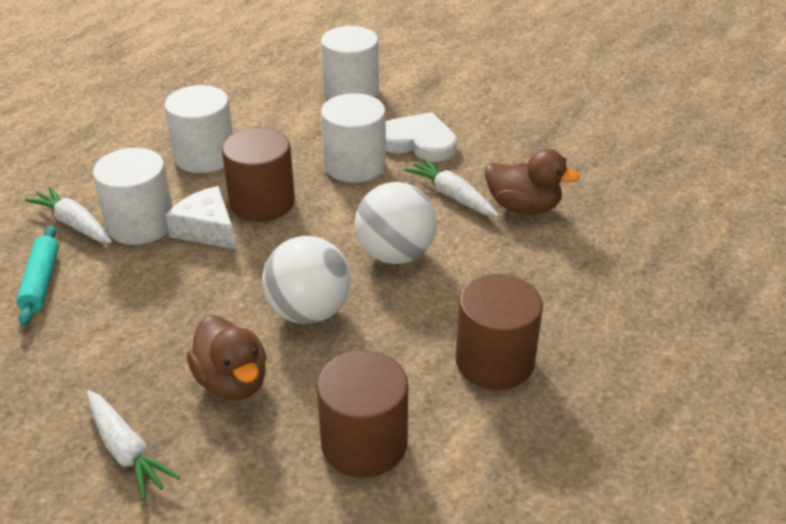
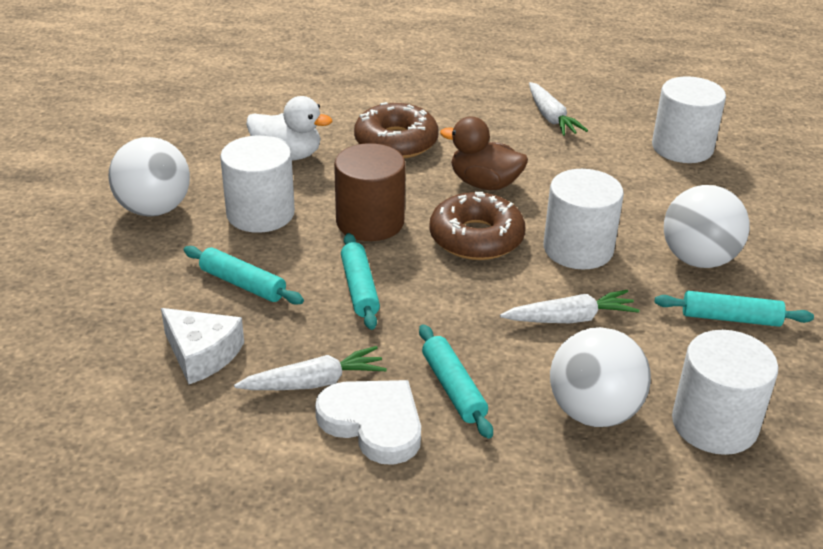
brown cylinder: [222,128,295,222] [317,350,408,478] [456,274,543,390] = 3 -> [334,143,405,241] = 1
brown donut: none = 0 -> [354,102,439,158] [429,192,525,260] = 2
brown duck: [187,315,266,400] [485,149,580,214] = 2 -> [440,117,528,190] = 1
turquoise rolling pin: [16,225,59,326] = 1 -> [184,246,304,305] [341,233,380,330] [419,324,493,439] [655,291,814,327] = 4
white ball: [262,236,351,324] [355,182,437,264] = 2 -> [108,137,190,217] [550,327,651,427] [664,185,750,268] = 3
white duck: none = 0 -> [246,96,332,161] = 1

